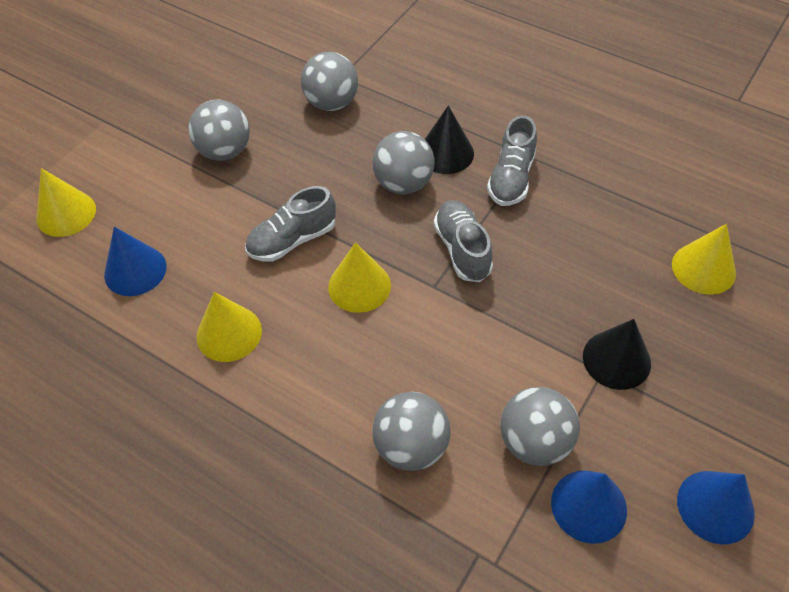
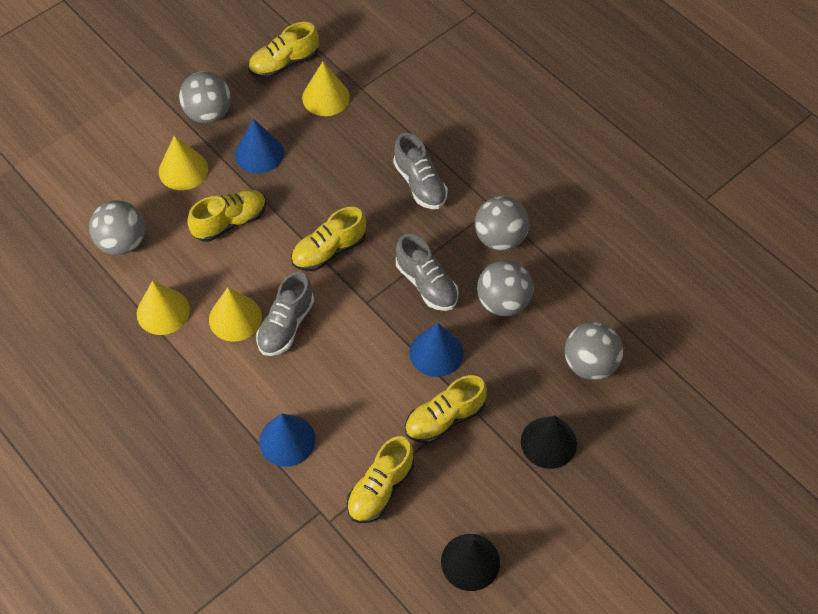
yellow shoe: none = 0 -> [187,190,266,242] [248,22,319,78] [291,207,366,271] [347,436,414,523] [405,375,487,443] = 5

